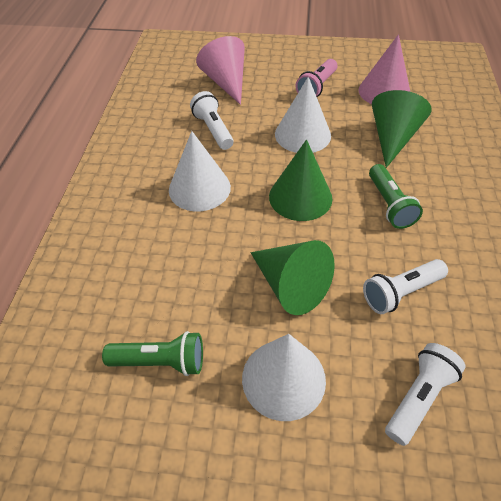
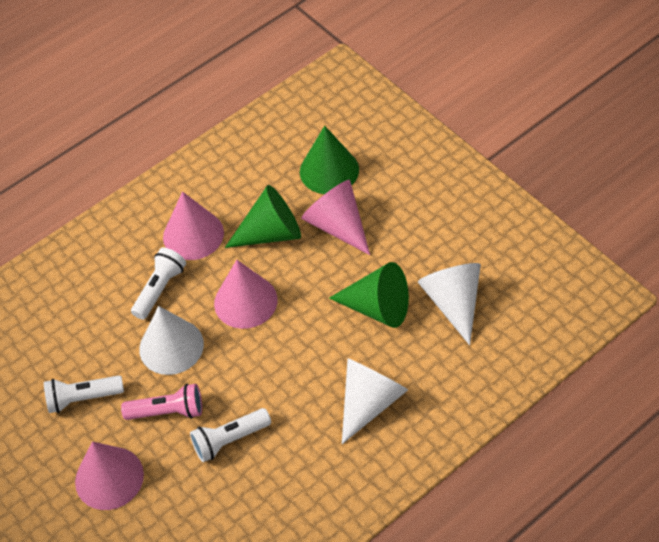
green flashlight: [102,331,203,376] [369,164,423,229] = 2 -> none = 0
pink cone: [196,36,245,105] [358,34,410,104] = 2 -> [75,442,144,510] [163,192,224,260] [214,260,277,329] [301,180,370,255] = 4

